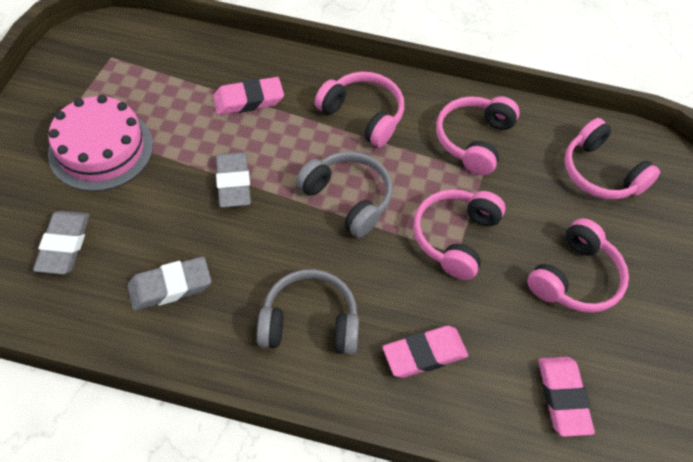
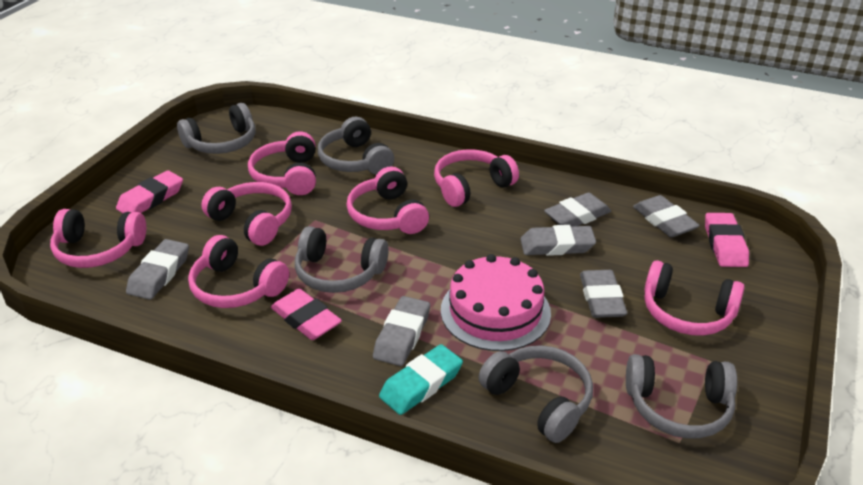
grey eraser: [33,211,90,274] [127,257,211,311] [216,152,251,208] = 3 -> [126,239,189,300] [373,296,430,366] [521,225,596,256] [544,193,611,226] [580,270,627,318] [633,195,700,237] = 6
grey headphones: [257,269,359,355] [296,151,393,238] = 2 -> [177,103,256,154] [295,226,389,293] [317,116,394,175] [478,345,593,443] [626,354,737,439] = 5
pink headphones: [315,72,404,147] [414,189,505,280] [436,96,520,175] [528,218,629,313] [564,118,660,199] = 5 -> [50,209,146,268] [188,235,289,308] [201,182,292,246] [248,131,316,195] [346,166,429,234] [434,149,519,207] [644,260,745,336] = 7
turquoise eraser: none = 0 -> [379,344,463,415] = 1

